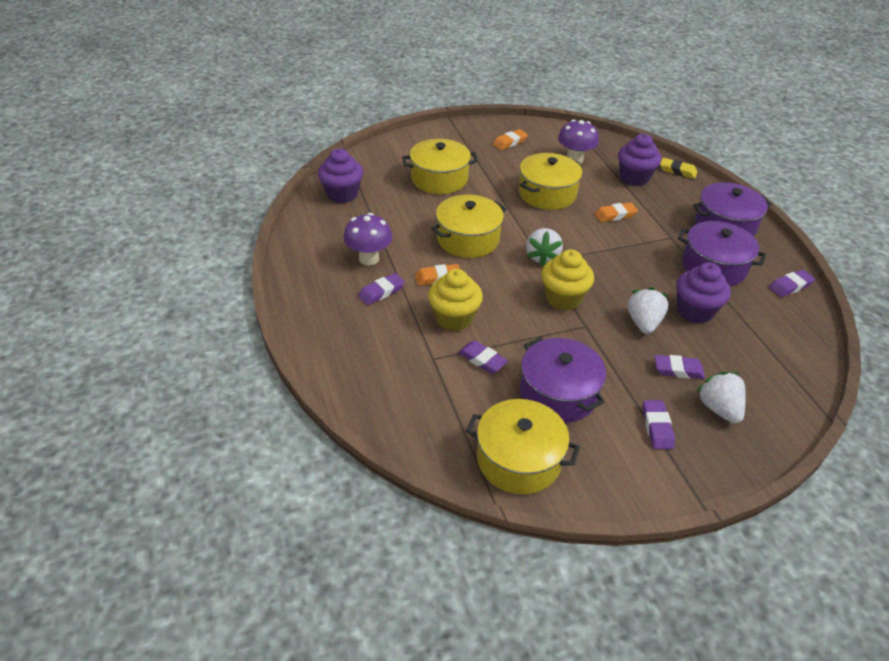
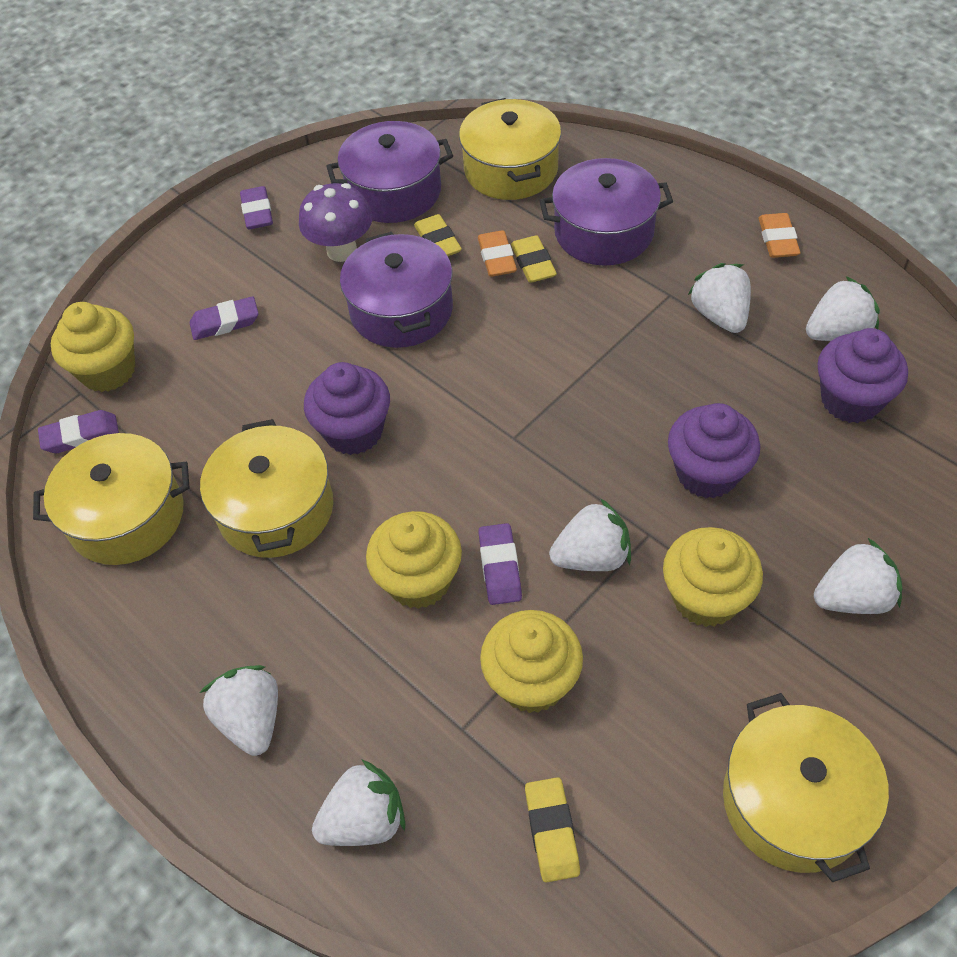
orange eraser: [415,264,460,286] [492,129,528,150] [595,202,638,222] = 3 -> [478,230,517,277] [759,213,800,258] = 2
purple eraser: [358,273,405,305] [458,340,508,374] [643,400,675,449] [654,355,705,379] [769,270,815,297] = 5 -> [38,410,119,453] [190,296,259,340] [240,186,273,229] [478,523,522,605] = 4
purple mushroom: [343,213,392,265] [558,120,599,164] = 2 -> [299,183,372,262] = 1
white strawberry: [526,228,563,266] [627,287,669,334] [696,371,746,424] = 3 -> [200,665,278,756] [312,759,405,846] [549,498,631,571] [688,263,751,333] [806,276,880,341] [814,538,903,614] = 6
yellow cupcake: [428,269,483,331] [541,250,594,310] = 2 -> [51,302,135,392] [366,511,462,609] [480,610,583,713] [663,527,763,627] = 4
yellow eraser: [660,158,697,179] = 1 -> [414,214,462,256] [511,235,557,283] [525,777,580,882] = 3

